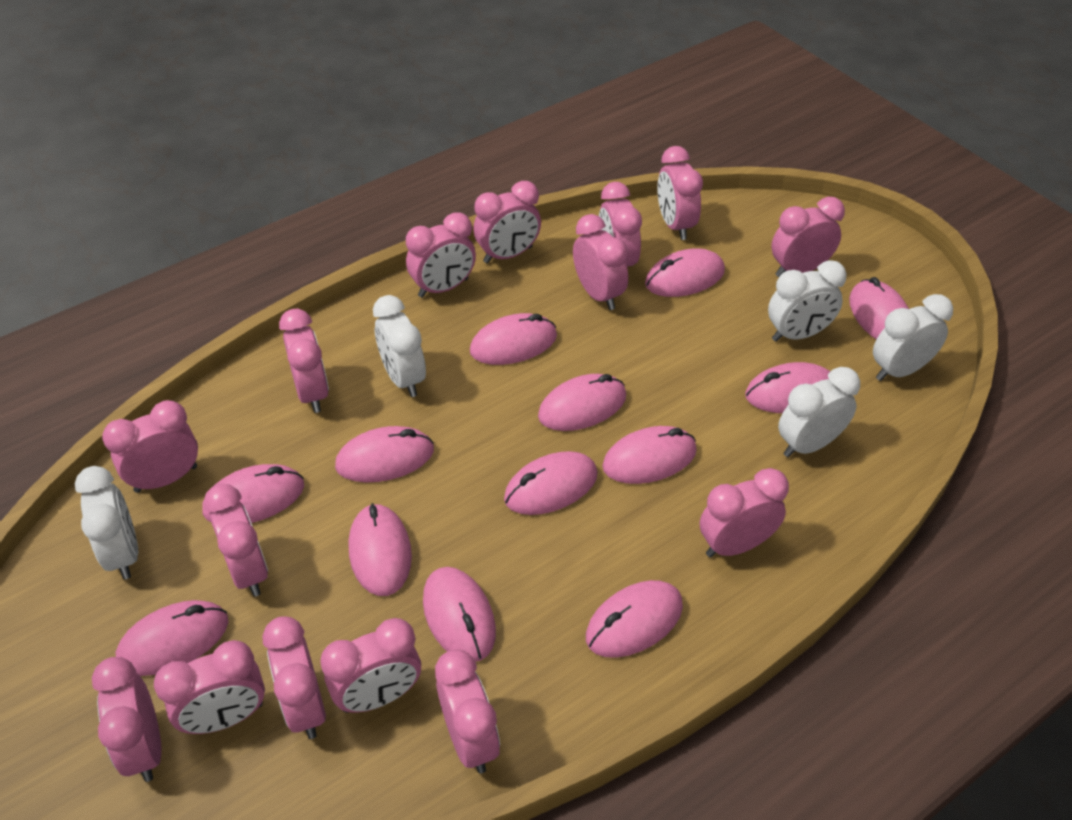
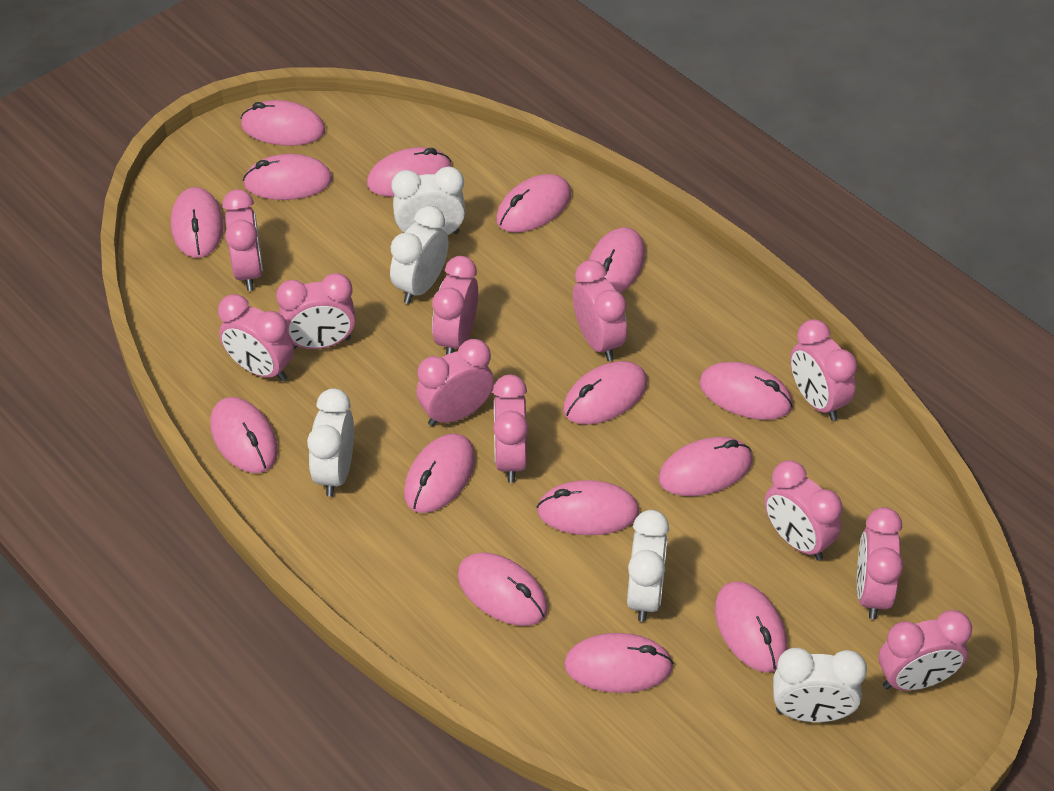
pink clock: [92,657,162,782] [102,400,198,493] [154,640,265,734] [203,484,268,597] [262,616,326,739] [279,308,329,413] [320,618,421,713] [406,212,476,298] [435,650,500,773] [473,181,541,264] [573,214,628,310] [599,182,642,267] [657,146,703,240] [700,468,789,558] [771,197,845,277] = 15 -> [218,294,294,381] [222,189,263,291] [276,273,356,349] [416,339,494,426] [432,256,478,355] [493,374,528,483] [573,260,627,361] [764,460,843,560] [790,319,857,421] [857,507,903,619] [879,610,972,691] = 11
pink mouse: [115,600,228,676] [202,464,304,523] [335,426,434,483] [349,503,412,596] [423,567,496,662] [470,313,557,365] [504,451,597,515] [538,374,626,431] [586,580,683,658] [602,426,697,484] [645,248,725,297] [745,362,830,413] [849,277,909,339] = 13 -> [171,187,224,258] [210,397,278,473] [240,100,325,146] [243,154,333,200] [367,147,452,197] [404,433,475,513] [458,553,548,626] [496,174,571,233] [537,480,639,535] [563,361,647,424] [564,633,674,693] [588,227,645,293] [658,437,753,496] [699,362,793,420] [715,581,787,673] = 15

